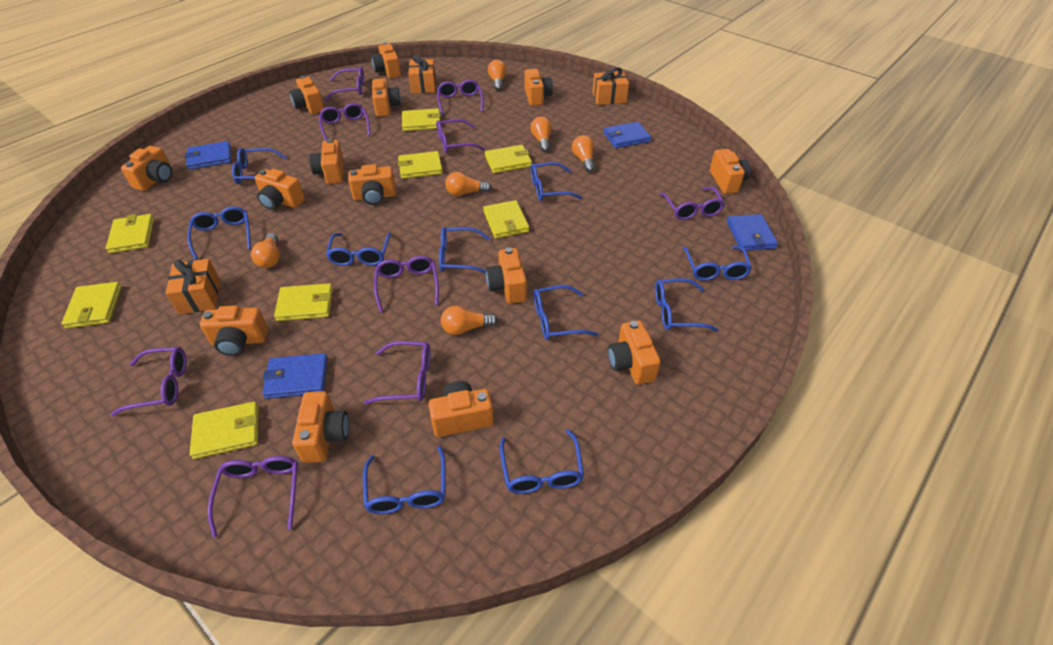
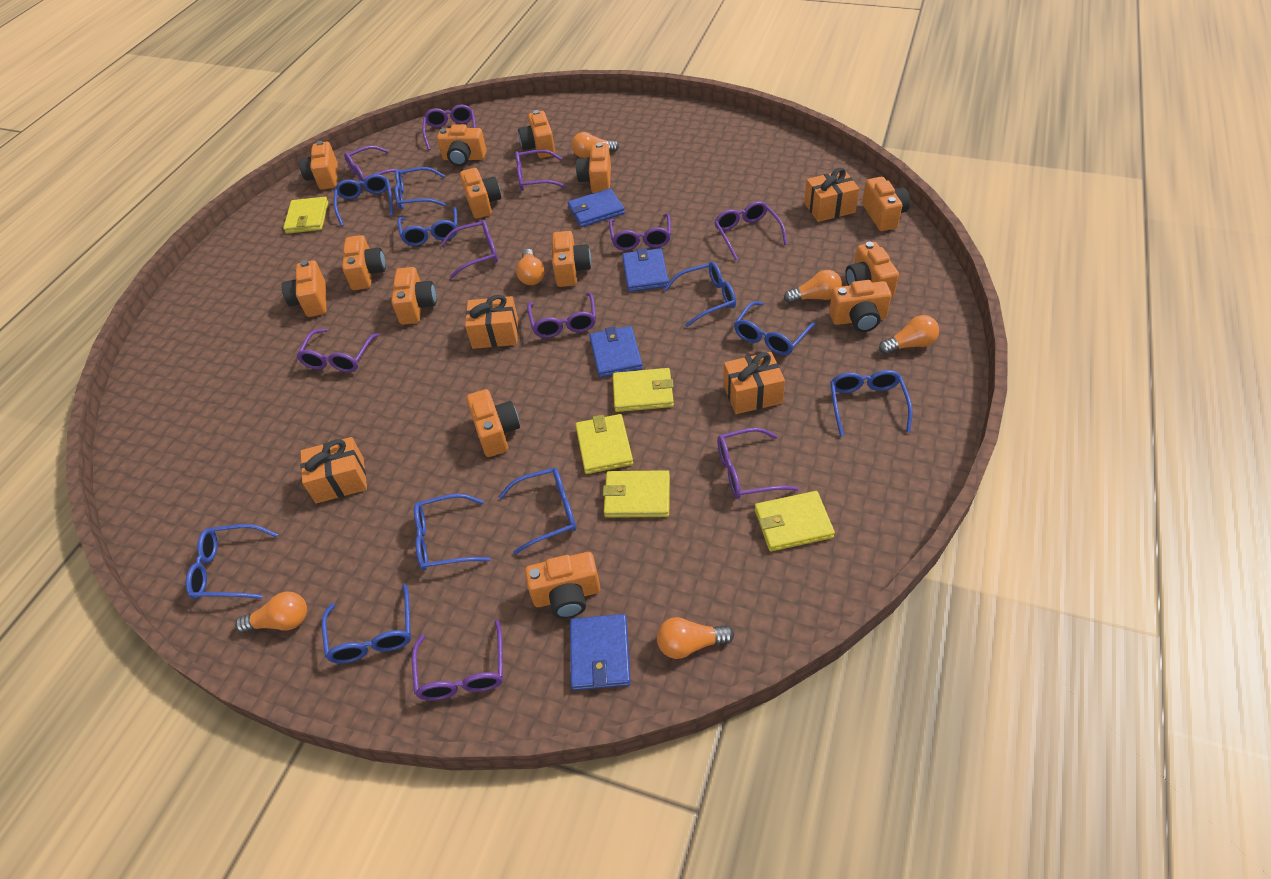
orange gift: [166,259,220,315] [408,55,436,94] [592,67,629,105] = 3 -> [300,437,367,503] [465,295,518,349] [724,352,785,414] [804,168,859,222] = 4
purple glasses: [111,347,187,416] [208,456,298,538] [319,103,370,141] [325,66,364,100] [364,341,430,404] [374,256,439,312] [436,119,485,153] [437,80,483,116] [659,187,725,220] = 9 -> [297,329,379,372] [344,146,407,185] [412,620,503,701] [422,105,476,150] [440,220,498,278] [515,149,567,191] [527,293,596,338] [609,213,671,250] [714,201,787,260] [717,427,799,499] = 10
yellow wallet: [62,282,122,329] [106,214,154,253] [189,401,259,459] [274,283,333,321] [398,151,443,179] [402,108,441,131] [483,200,529,239] [485,145,532,173] = 8 -> [283,197,329,234] [575,414,633,474] [603,470,670,518] [613,368,674,412] [754,491,835,552] = 5

